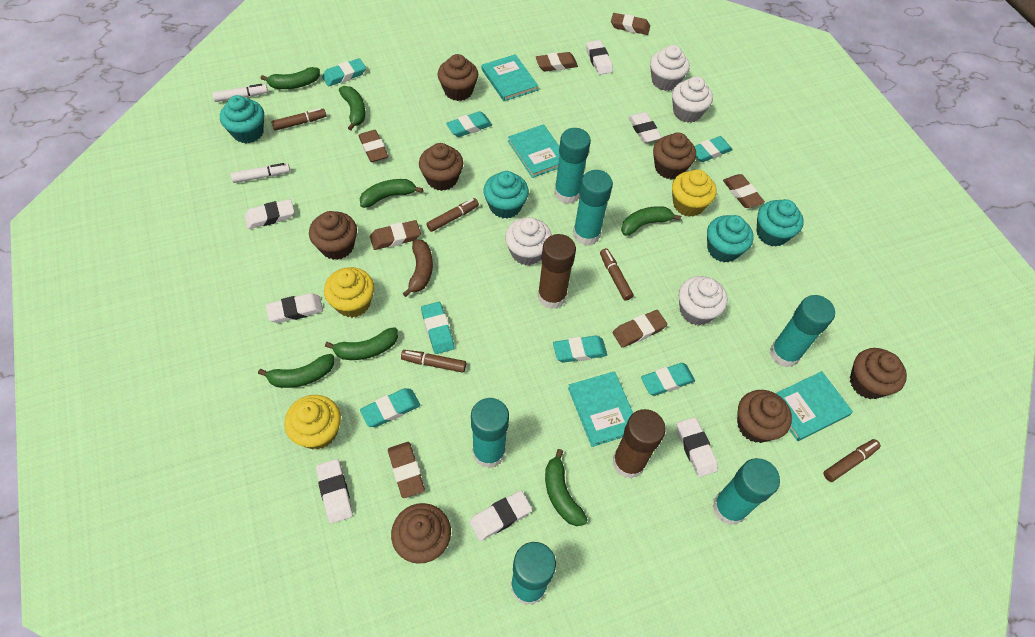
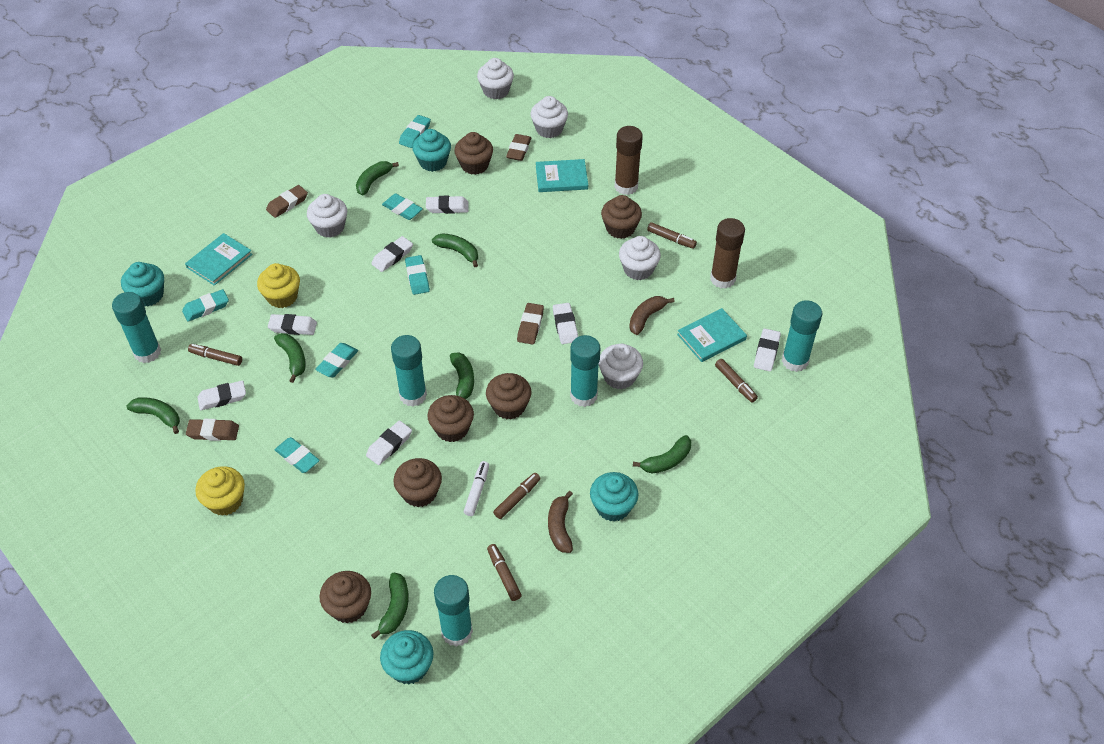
brown banana: [403,240,433,297] = 1 -> [548,491,573,553] [629,296,675,335] = 2
brown cupcake: [309,211,357,260] [391,503,451,564] [419,143,463,191] [438,54,478,101] [653,132,696,179] [737,390,792,443] [850,348,907,399] = 7 -> [319,571,371,623] [393,458,442,507] [427,395,474,442] [454,132,493,175] [486,373,531,420] [601,195,642,239] = 6
brown eraser: [359,130,388,162] [370,220,421,250] [388,442,425,498] [536,52,578,72] [611,13,650,35] [613,310,667,348] [723,174,765,208] = 7 -> [186,419,239,441] [266,185,308,218] [506,134,531,161] [517,303,544,344] = 4
turquoise book: [482,54,538,101] [508,124,560,178] [568,371,633,447] [776,371,853,441] = 4 -> [185,233,252,286] [536,159,588,192] [677,308,747,362] = 3
turquoise eraser: [322,58,366,87] [360,388,420,427] [421,302,454,354] [446,111,492,137] [553,336,607,363] [641,363,695,396] [695,136,733,162] = 7 -> [182,289,229,322] [275,437,320,473] [315,343,358,377] [382,193,423,220] [399,115,431,148] [405,255,430,295] = 6
turquoise glue stick: [471,398,509,468] [511,542,556,605] [554,128,591,204] [573,170,613,246] [712,458,780,525] [770,295,835,368] = 6 -> [112,292,161,363] [391,335,427,407] [434,575,473,647] [570,335,600,407] [782,300,822,372] = 5
white cupcake: [505,217,552,265] [650,45,690,91] [672,76,713,123] [679,276,728,326] = 4 -> [307,194,347,238] [477,58,514,99] [531,96,568,138] [599,344,643,390] [619,236,661,280] = 5
white marker: [212,84,268,102] [231,163,290,183] = 2 -> [464,461,489,516] = 1
yellow cupcake: [284,395,341,449] [324,267,374,318] [672,169,716,217] = 3 -> [195,466,245,516] [257,263,300,308] = 2

